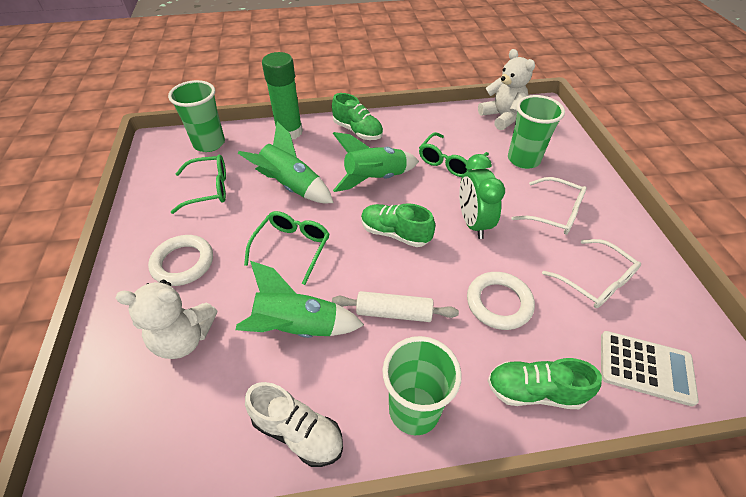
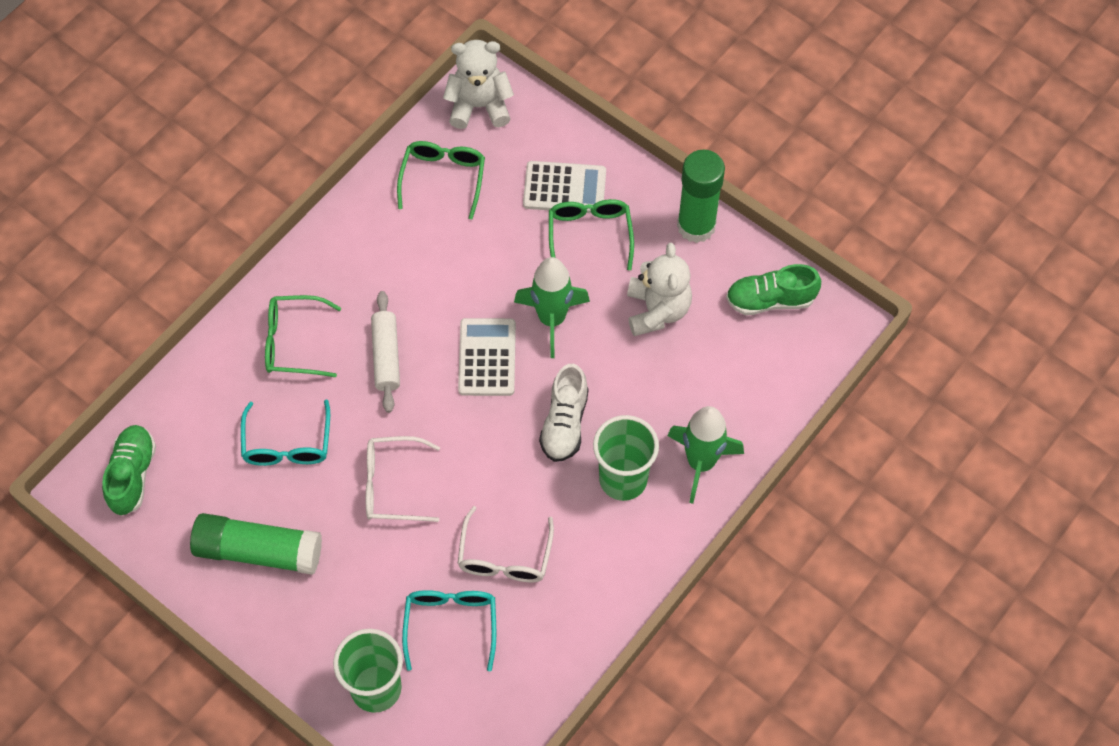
green clock: [459,154,505,239] = 1 -> none = 0
green cup: [168,80,225,152] [382,336,462,435] [508,95,565,169] = 3 -> [333,629,403,713] [593,415,659,501] = 2
green glue stick: [262,52,303,139] = 1 -> [190,513,322,575] [677,150,725,243] = 2
green rocket: [236,261,364,338] [238,121,334,203] [333,132,419,192] = 3 -> [514,257,590,358] [667,406,744,504] = 2
green shoe: [332,93,383,140] [361,203,435,247] [487,358,602,409] = 3 -> [102,425,156,515] [726,264,821,315] = 2
turquoise glasses: none = 0 -> [241,399,330,466] [402,590,496,672] = 2
white calculator: [601,331,699,406] = 1 -> [458,318,516,396] [523,161,606,213] = 2
white ring: [148,235,213,286] [467,272,535,330] = 2 -> none = 0

